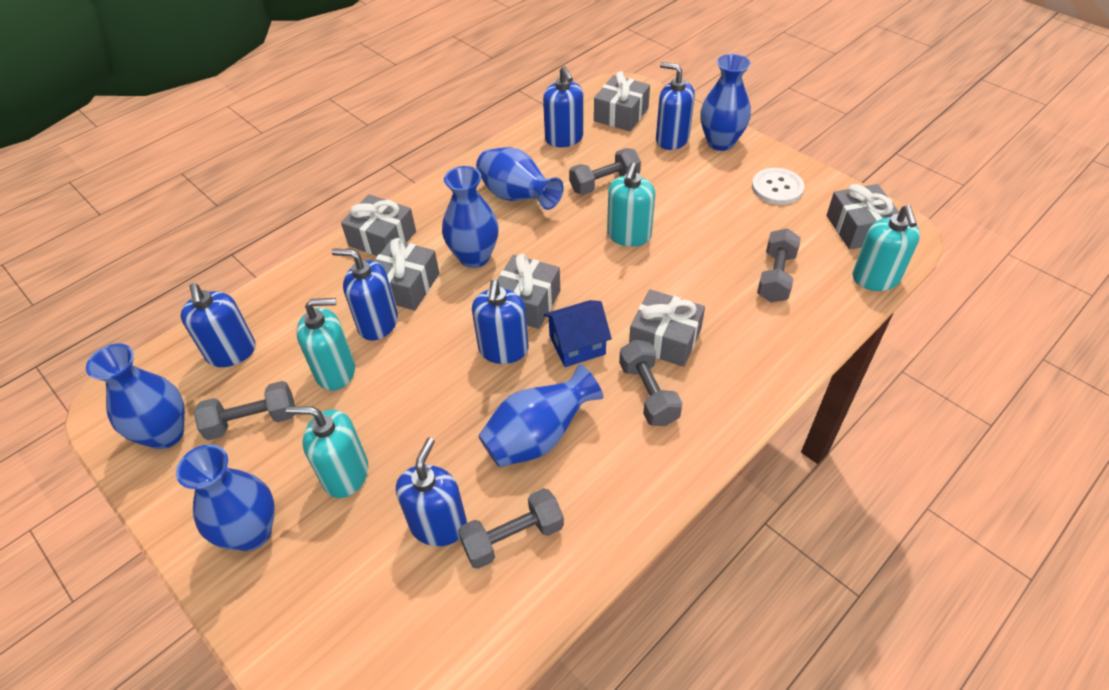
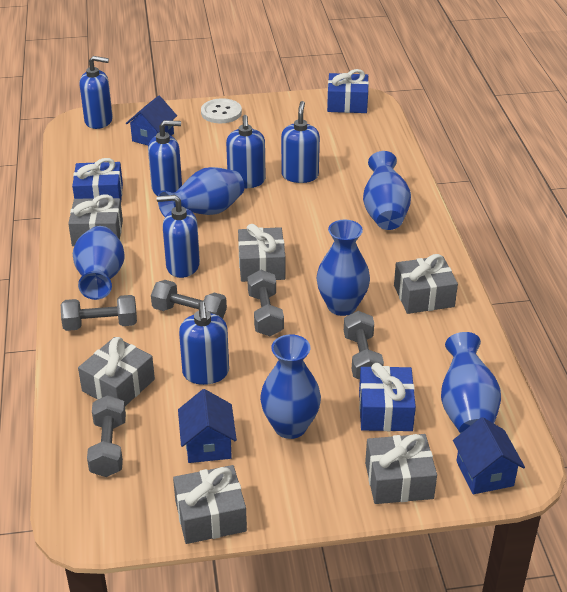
blue gift: none = 0 -> [72,158,123,200] [327,69,369,113] [359,363,416,431] = 3
blue house: [544,300,612,367] = 1 -> [126,96,177,145] [178,389,237,463] [453,417,525,494] = 3
turquoise soap dispenser: [286,406,368,498] [296,298,355,391] [607,162,655,247] [852,205,920,291] = 4 -> none = 0

